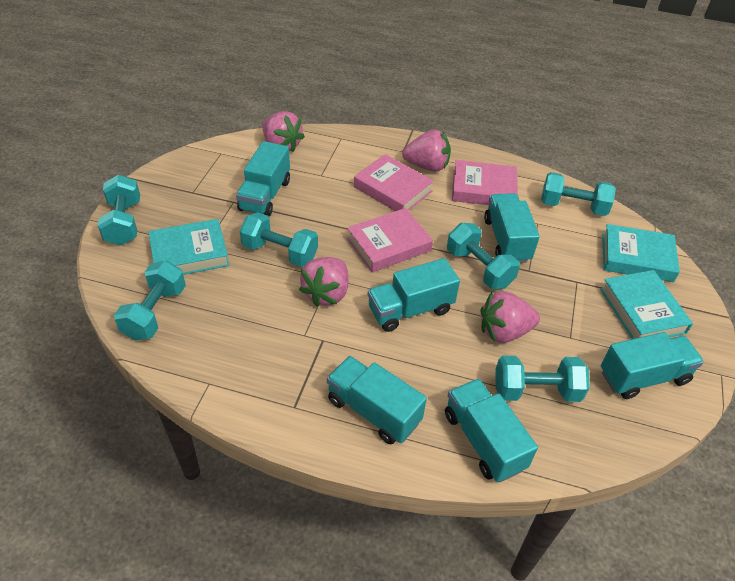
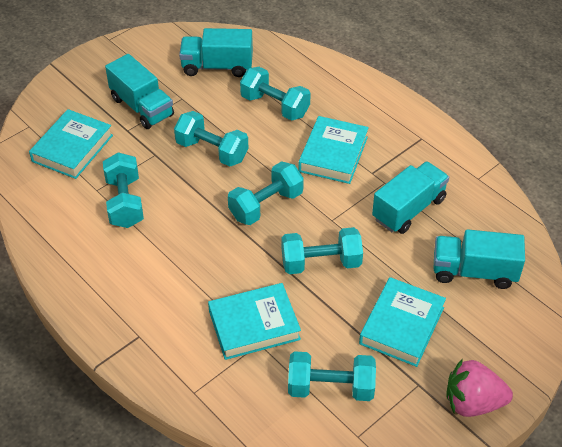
pink book: [347,208,433,272] [354,154,434,211] [452,160,518,205] = 3 -> none = 0
pink strawberry: [262,111,305,152] [299,257,349,307] [402,130,451,172] [481,291,540,343] = 4 -> [447,359,513,417] = 1
turquoise book: [148,219,229,275] [600,270,693,339] [602,224,680,282] = 3 -> [29,109,113,179] [208,283,301,360] [298,116,369,184] [359,277,446,367] = 4
turquoise truck: [236,141,290,217] [327,356,427,444] [368,258,460,332] [445,379,538,482] [484,193,540,263] [601,332,704,399] = 6 -> [105,54,174,129] [179,28,253,77] [372,161,449,234] [434,229,525,289] = 4

